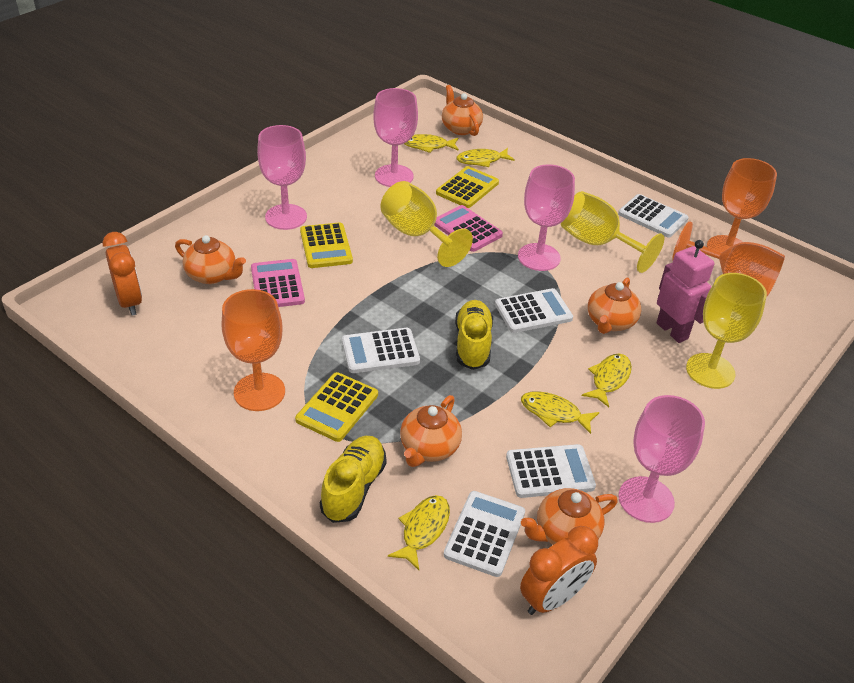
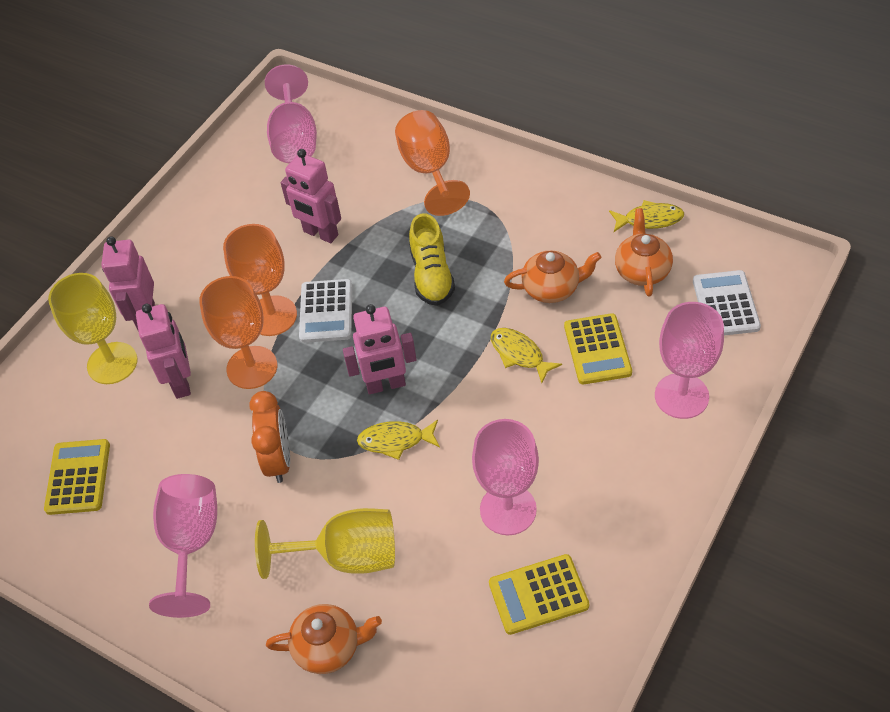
orange clock: [103,232,142,316] [520,526,598,615] = 2 -> [250,391,290,483] = 1
orange teapot: [175,235,246,284] [400,395,462,467] [442,85,483,136] [521,488,618,545] [588,277,641,334] = 5 -> [266,604,382,674] [504,251,601,303] [615,208,673,297] = 3
pink calculator: [251,259,305,307] [434,205,503,252] = 2 -> none = 0
pink robot: [656,240,714,343] = 1 -> [101,236,155,332] [136,304,191,399] [281,149,341,243] [343,304,416,394] = 4
white calculator: [342,328,420,373] [444,491,525,577] [495,288,573,333] [506,444,596,498] [618,194,689,238] = 5 -> [299,279,352,343] [693,270,761,335] = 2
yellow fish: [388,495,450,570] [404,134,459,153] [457,148,515,167] [521,391,599,434] [582,354,632,407] = 5 -> [357,420,440,460] [491,328,562,383] [609,200,684,232] = 3
yellow goblet: [380,181,473,267] [561,191,664,273] [686,273,767,389] = 3 -> [48,273,138,384] [255,508,395,579] = 2
yellow shoe: [320,436,387,523] [455,300,493,370] = 2 -> [409,214,455,306] = 1

